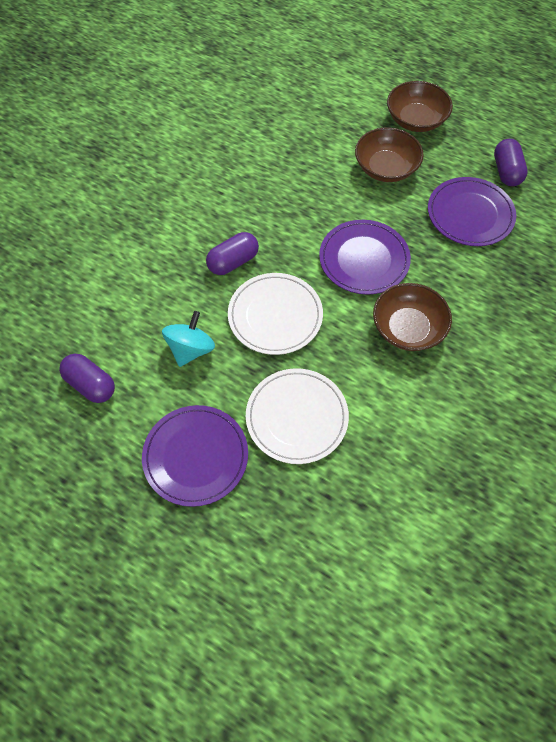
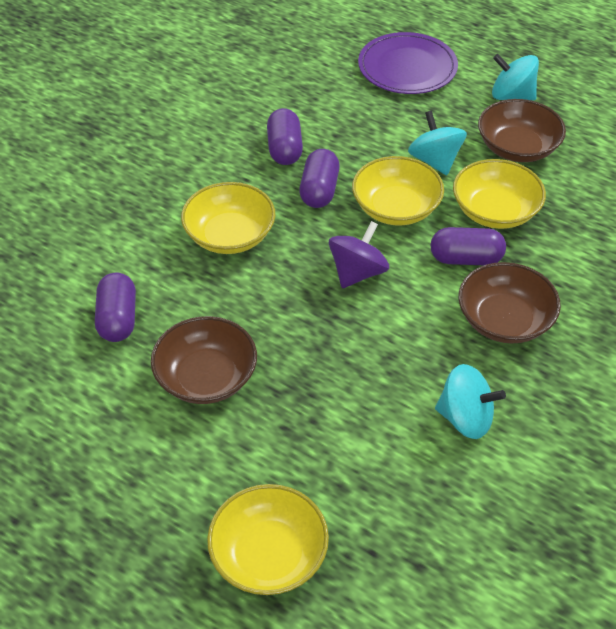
purple capsule: [59,354,115,403] [206,232,259,275] [494,139,528,186] = 3 -> [95,272,136,342] [267,108,303,165] [299,149,340,208] [431,227,506,265] = 4
purple plate: [142,405,248,507] [319,220,411,295] [428,177,516,246] = 3 -> [358,32,458,94] = 1
purple spinning top: none = 0 -> [329,221,389,288] = 1
turquoise spinning top: [162,311,215,367] = 1 -> [408,111,467,175] [435,364,506,439] [492,54,539,100] = 3
white plate: [228,273,323,355] [246,368,349,464] = 2 -> none = 0
yellow bowl: none = 0 -> [181,182,275,254] [207,484,329,595] [352,156,444,225] [453,159,546,229] = 4

